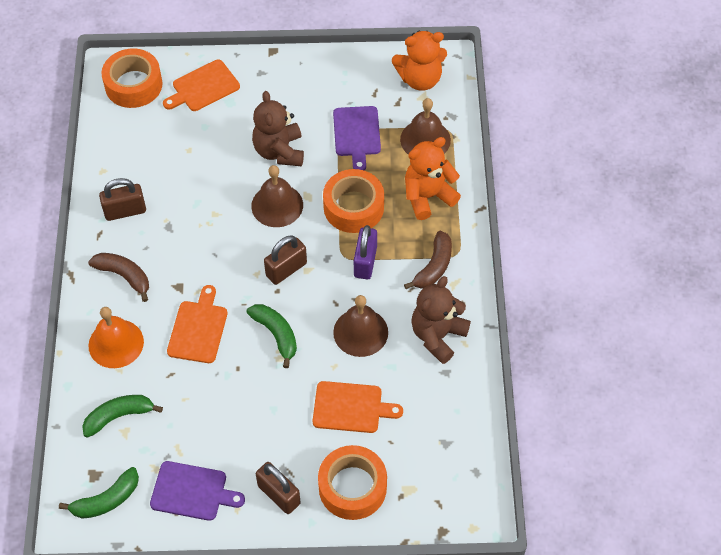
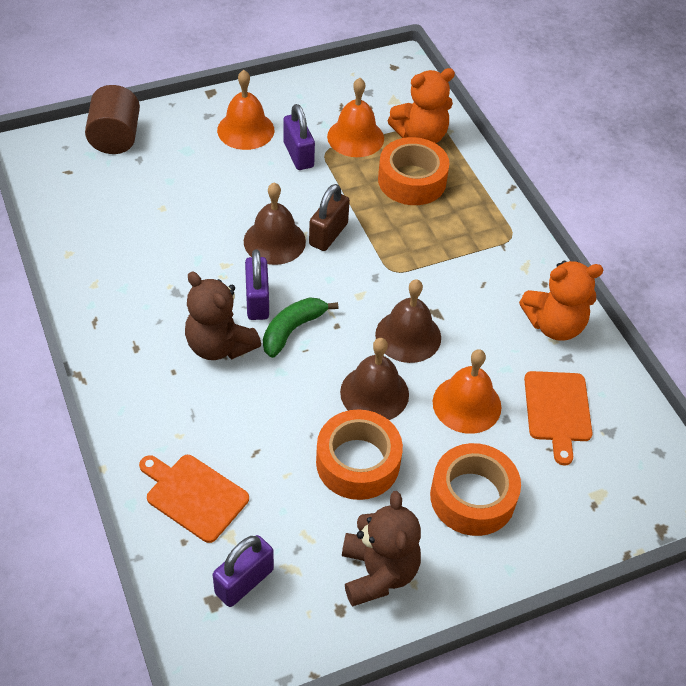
brown banana: [88,253,149,302] [404,231,452,289] = 2 -> none = 0
brown cylinder: none = 0 -> [85,85,140,154] = 1
brown padlock: [99,178,146,221] [256,462,301,514] [264,235,307,285] = 3 -> [309,184,350,251] = 1
green banana: [59,467,139,519] [82,395,163,438] [246,304,297,368] = 3 -> [263,297,338,358] = 1
orange bell: [88,307,144,368] = 1 -> [217,70,274,150] [327,78,384,157] [433,349,502,434] = 3
orange cutting board: [163,60,240,111] [167,285,227,363] [313,381,403,433] = 3 -> [139,455,249,543] [524,371,592,466] = 2
purple cutting board: [150,461,245,521] [333,106,381,171] = 2 -> none = 0
purple padlock: [354,225,377,279] = 1 -> [213,535,274,607] [245,249,269,320] [283,104,315,170] = 3

